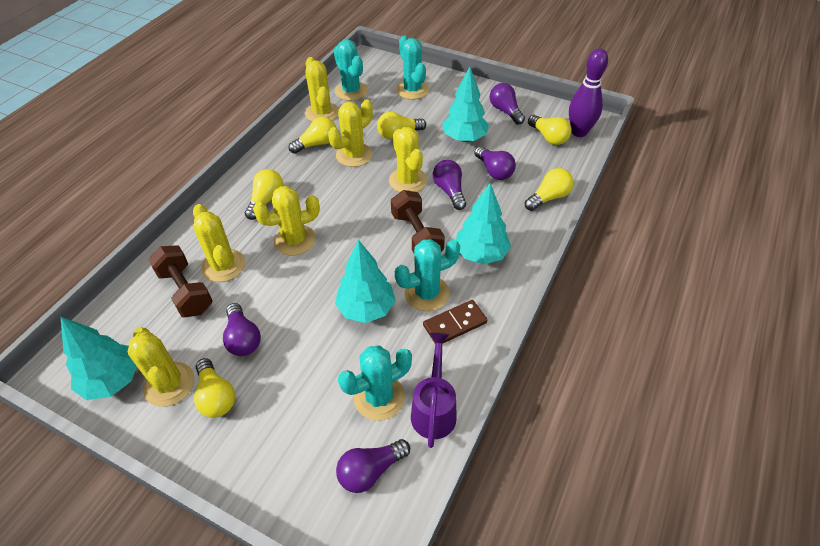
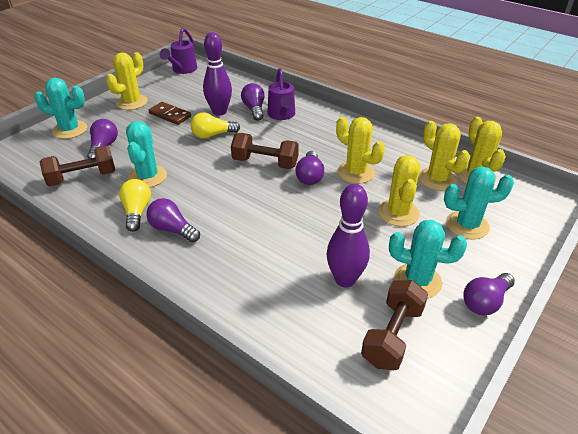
brown dumbbell: [148,245,213,317] [391,190,445,253] = 2 -> [39,145,115,186] [231,133,299,169] [361,280,428,370] = 3
purple bowling pin: [569,48,608,137] = 1 -> [203,32,232,116] [327,184,370,287] = 2
purple watering can: [411,333,457,448] = 1 -> [160,28,197,74] [268,68,295,120] = 2
turquoise tree: [60,316,137,400] [335,240,396,323] [442,67,489,142] [456,183,511,264] = 4 -> none = 0
yellow cactus: [128,327,194,407] [193,204,245,282] [253,186,320,256] [305,57,339,121] [328,99,373,167] [389,127,427,192] = 6 -> [106,52,148,110] [336,117,385,184] [378,155,420,227] [419,121,470,191] [457,117,506,184] = 5
yellow light bulb: [194,358,235,418] [245,169,283,220] [289,117,337,154] [377,112,426,139] [525,168,574,211] [528,115,571,145] = 6 -> [119,179,151,232] [191,113,240,139] = 2

